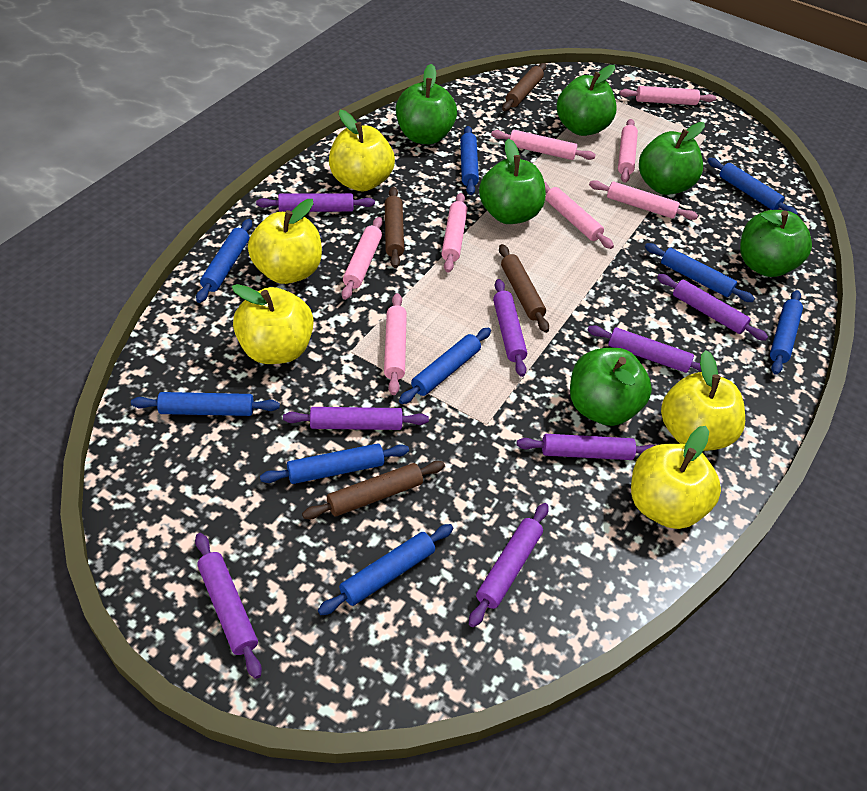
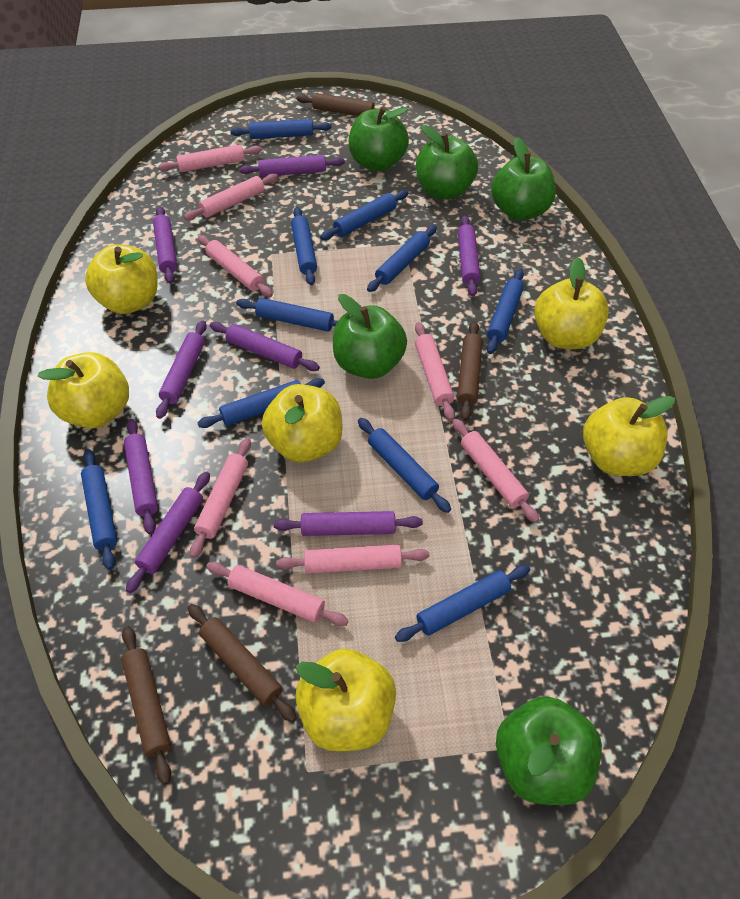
blue rolling pin: [131,392,280,416] [196,219,252,303] [260,443,409,484] [318,524,453,615] [399,328,491,404] [460,126,479,195] [645,243,755,302] [708,158,798,215] [770,290,803,375] = 9 -> [81,449,117,570] [198,378,325,428] [230,119,332,139] [236,298,338,332] [291,207,317,285] [320,190,408,240] [358,418,451,513] [367,225,437,292] [395,565,530,642] [487,269,524,354] = 10
green apple: [396,64,457,144] [479,138,545,224] [557,65,617,136] [570,348,652,426] [639,122,705,195] [740,210,812,277] = 6 -> [333,294,407,379] [349,106,409,171] [416,125,478,200] [491,137,556,221] [496,696,602,805] = 5
yellow apple: [232,284,314,364] [248,199,322,284] [329,110,395,192] [631,426,721,529] [661,350,745,451] = 5 -> [37,352,129,429] [85,244,158,314] [262,384,342,462] [295,649,396,751] [534,257,609,349] [583,396,675,476] = 6

